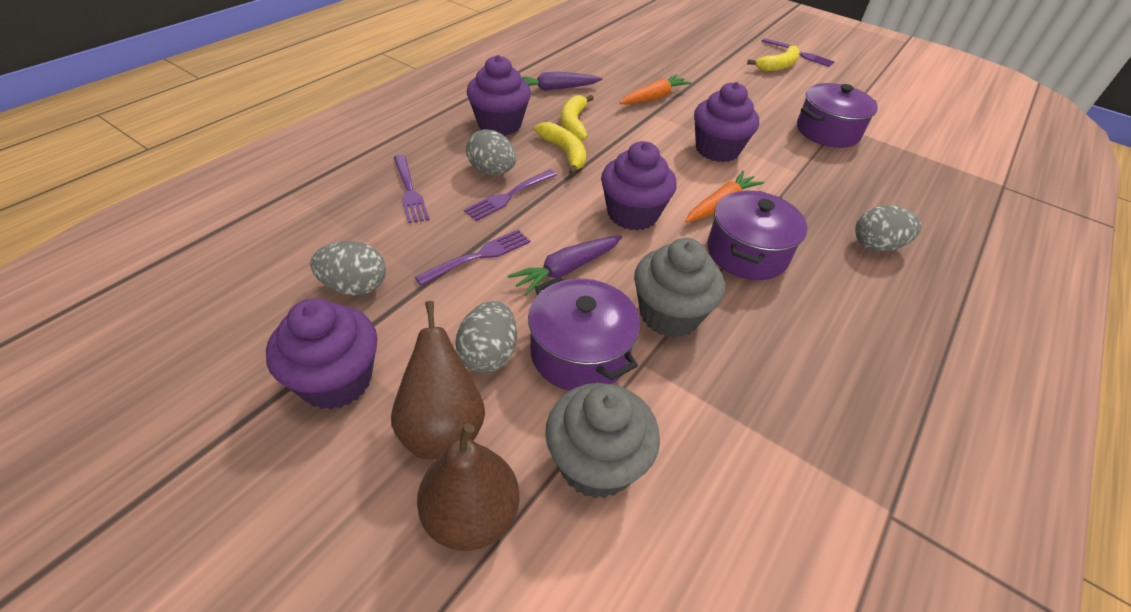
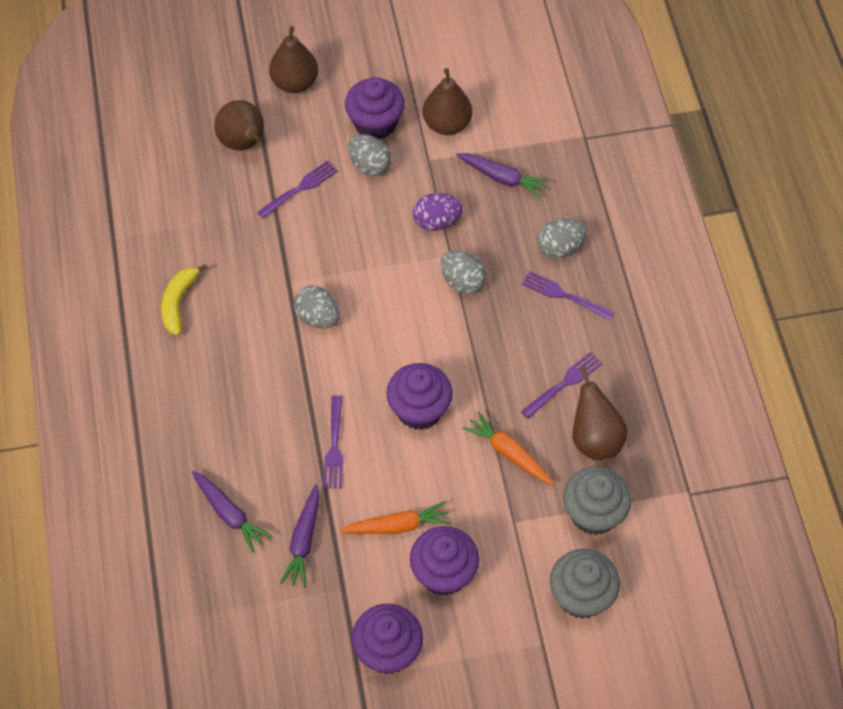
brown pear: [391,301,485,460] [417,423,520,551] = 2 -> [214,100,264,150] [269,26,318,93] [423,68,472,135] [572,367,628,460] = 4
purple carrot: [508,235,622,296] [521,72,603,91] = 2 -> [192,471,273,553] [280,484,319,588] [456,153,550,198] = 3
purple egg: none = 0 -> [413,193,463,231] = 1
purple pot: [528,277,640,391] [707,191,807,280] [797,83,878,148] = 3 -> none = 0
yellow banana: [534,122,586,175] [561,95,594,141] [747,46,800,71] = 3 -> [161,264,208,335] = 1

